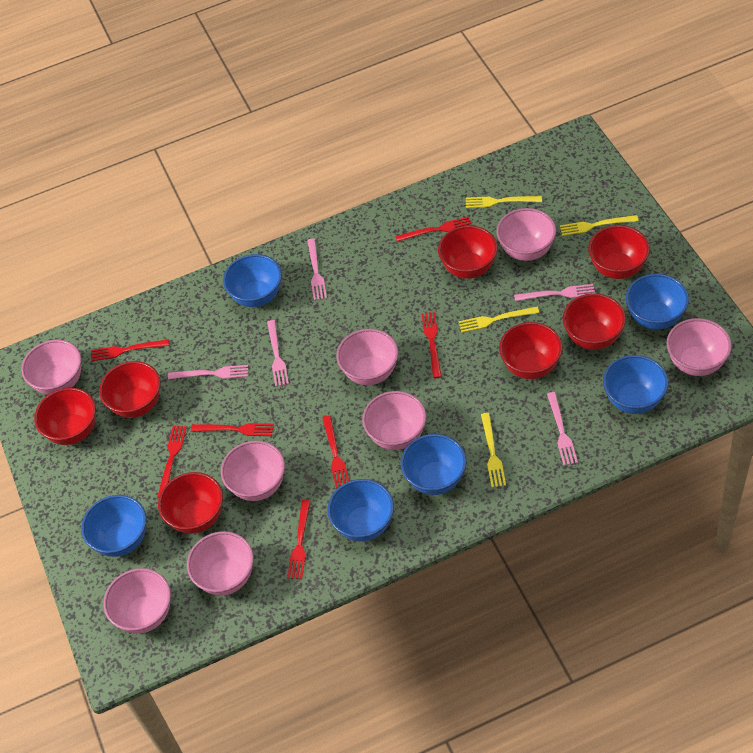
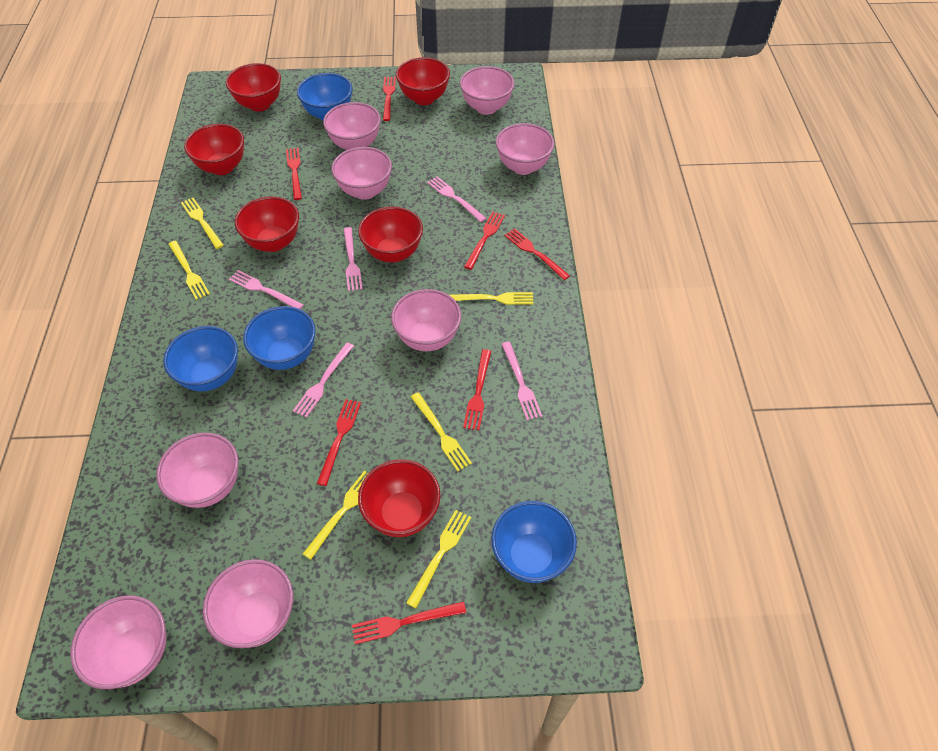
blue bowl: [81,495,147,557] [223,254,282,307] [327,479,394,542] [401,434,466,495] [603,355,668,414] [626,274,689,330] = 6 -> [163,326,238,392] [243,306,316,370] [297,73,352,121] [491,501,577,583] = 4
red bowl: [34,388,96,445] [99,361,160,418] [158,472,223,534] [438,225,498,279] [499,322,563,379] [563,293,626,350] [588,225,650,279] = 7 -> [184,124,244,175] [226,63,281,112] [235,196,299,252] [358,206,423,263] [358,459,440,537] [396,57,450,105] = 6
yellow fork: [458,306,539,333] [466,196,542,208] [481,413,506,488] [560,215,639,236] = 4 -> [168,241,210,300] [181,198,224,249] [303,470,369,560] [406,510,471,608] [411,392,472,472] [449,292,534,305] = 6

